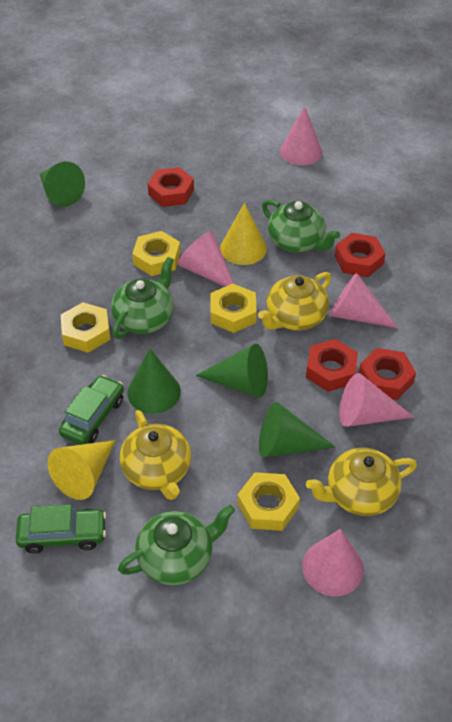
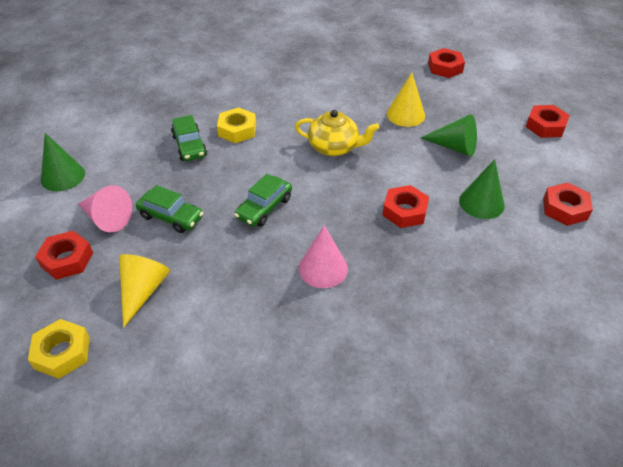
green car: [16,504,106,554] [59,375,124,445] = 2 -> [136,185,203,233] [171,115,207,161] [234,174,292,227] = 3
green cone: [40,162,85,207] [127,348,181,414] [196,344,268,398] [259,402,336,457] = 4 -> [41,133,85,191] [421,114,477,156] [459,159,505,219] = 3
green teapot: [111,257,174,339] [118,505,235,585] [262,200,340,252] = 3 -> none = 0
pink cone: [178,231,234,287] [280,106,322,165] [302,529,364,596] [330,273,398,328] [339,373,414,427] = 5 -> [78,185,132,232] [299,225,348,288] = 2
red nut: [148,167,194,207] [306,339,358,392] [335,233,386,277] [359,348,416,400] = 4 -> [35,231,93,280] [382,185,429,228] [428,48,465,78] [526,105,570,138] [543,182,593,226] = 5
yellow nut: [61,302,110,353] [132,231,181,276] [211,284,257,333] [237,472,300,531] = 4 -> [28,319,90,379] [217,107,256,143] = 2
yellow teapot: [120,410,191,500] [258,272,331,330] [306,448,417,516] = 3 -> [295,110,379,156] = 1

